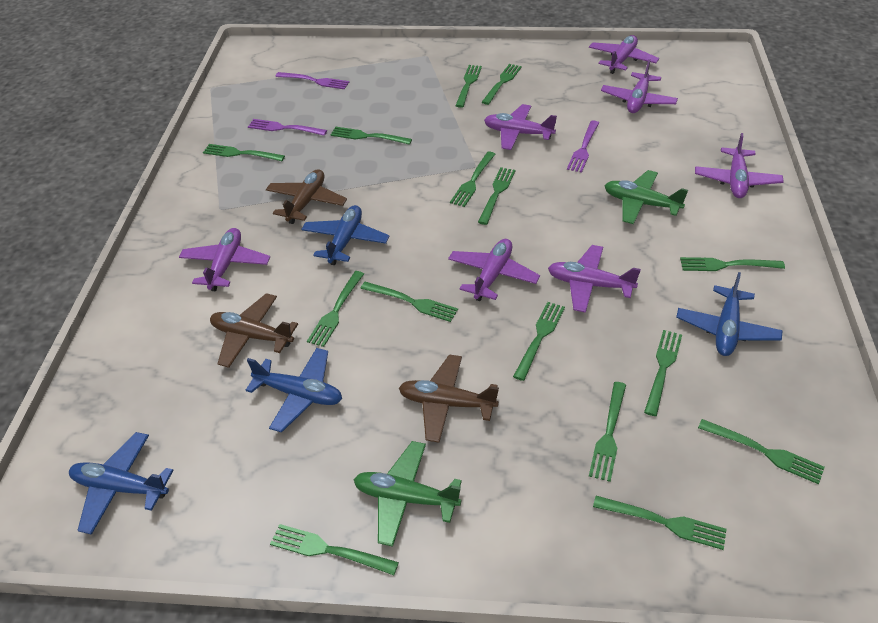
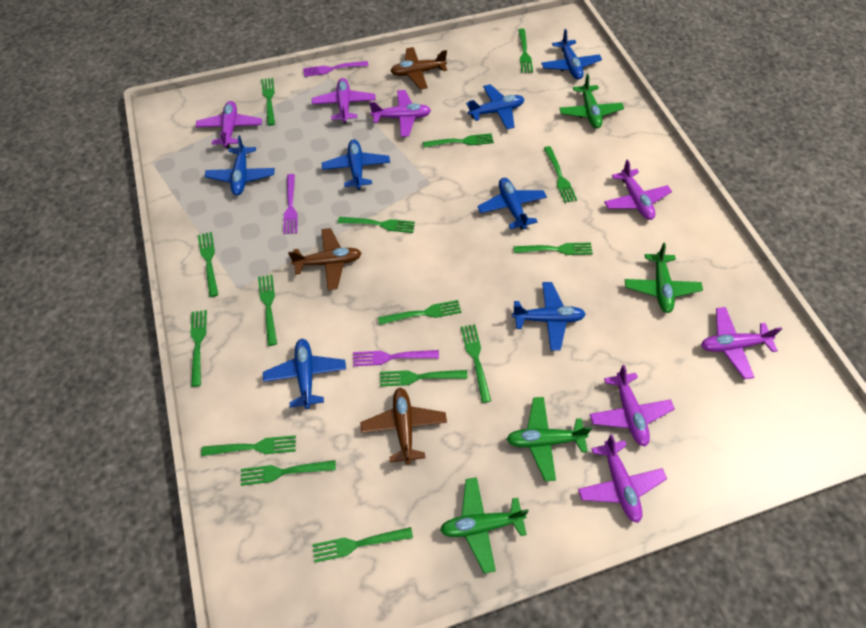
blue plane: [69,432,174,535] [246,348,342,433] [301,205,389,265] [676,272,783,356] = 4 -> [204,135,275,195] [263,339,346,409] [322,139,390,190] [466,84,524,129] [477,178,547,230] [512,282,586,351] [541,29,602,80] = 7
green plane: [353,441,462,547] [604,170,688,224] = 2 -> [440,477,529,573] [507,397,592,481] [559,74,624,129] [625,243,703,313] = 4

